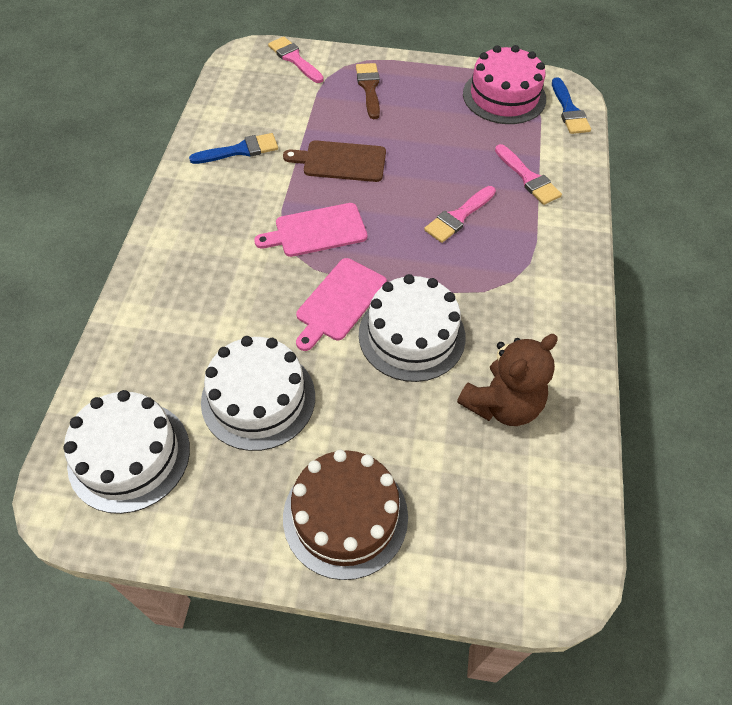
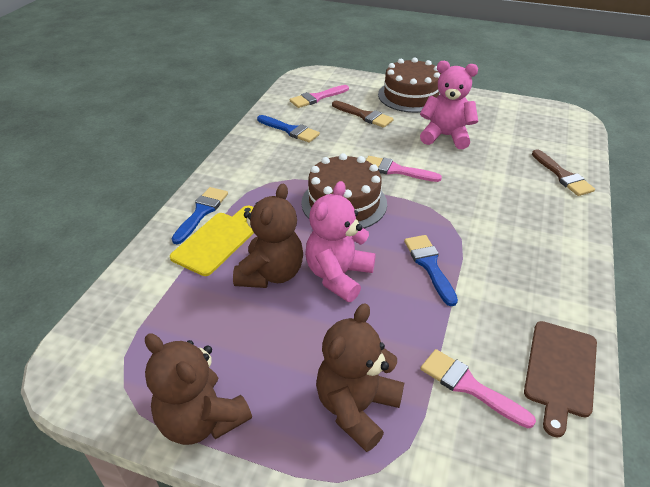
blue brush: [189,133,278,164] [552,77,591,134] = 2 -> [172,187,228,244] [257,115,320,143] [404,235,458,306] = 3
brown brush: [356,63,380,119] = 1 -> [332,101,394,128] [532,149,595,196] = 2
brown cake: [283,450,408,580] = 1 -> [301,153,387,229] [378,58,441,113] = 2
brown teddy bear: [457,334,558,426] = 1 -> [145,333,252,445] [233,184,303,288] [316,303,404,452] = 3
pink cake: [463,45,546,124] = 1 -> none = 0
pink cutting board: [254,203,367,257] [296,258,387,351] = 2 -> none = 0
pink teddy bear: none = 0 -> [305,181,376,302] [420,61,478,149] = 2
white cake: [63,390,190,514] [201,336,315,451] [359,274,466,382] = 3 -> none = 0
yellow cutting board: none = 0 -> [170,206,254,276] = 1

